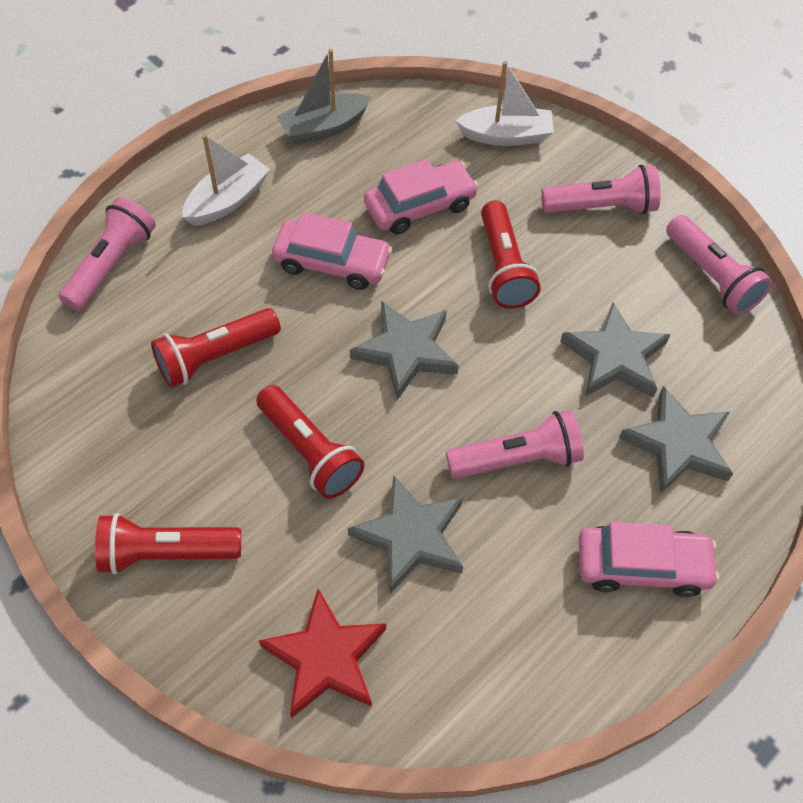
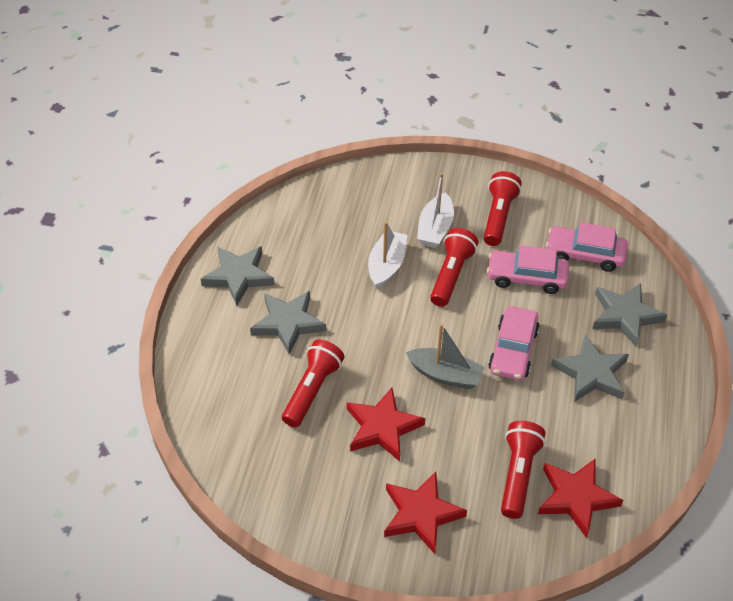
pink flashlight: [58,197,156,311] [446,410,584,479] [541,165,661,214] [666,215,772,315] = 4 -> none = 0
red star: [259,589,386,718] = 1 -> [347,388,425,461] [384,472,467,554] [538,459,623,538] = 3

